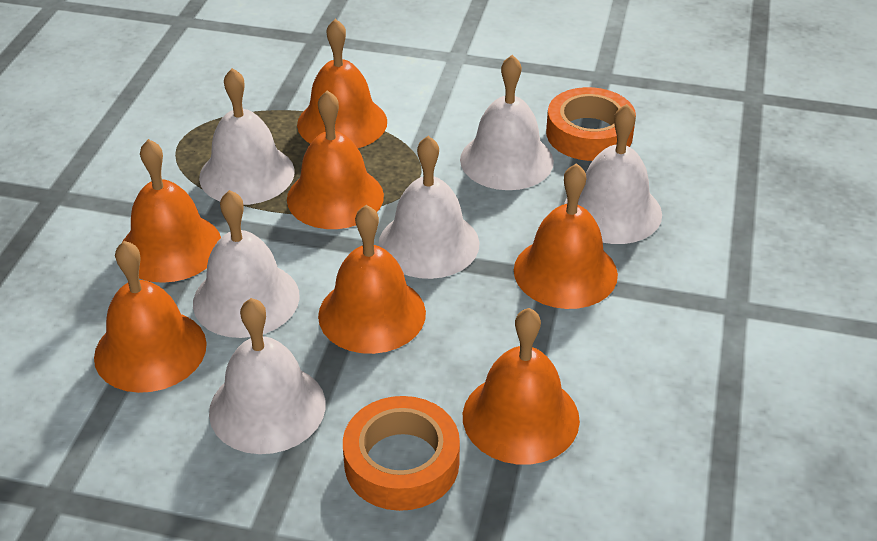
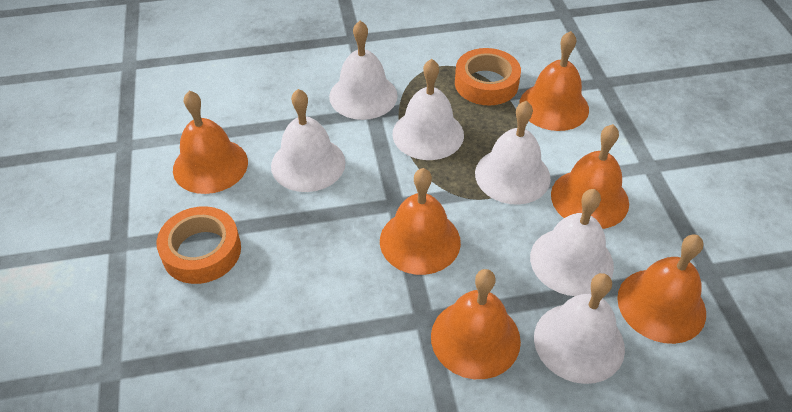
orange bell: [94,241,207,393] [123,139,221,283] [287,90,384,229] [297,19,387,148] [318,205,426,354] [463,308,580,465] [514,163,618,309] = 7 -> [173,90,248,194] [380,168,461,275] [431,269,521,379] [519,31,589,131] [551,124,629,229] [617,234,706,344] = 6

